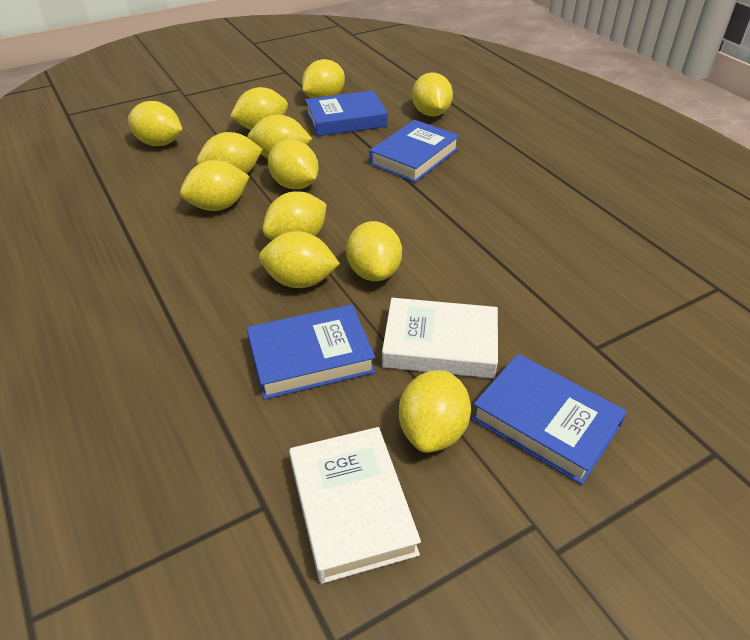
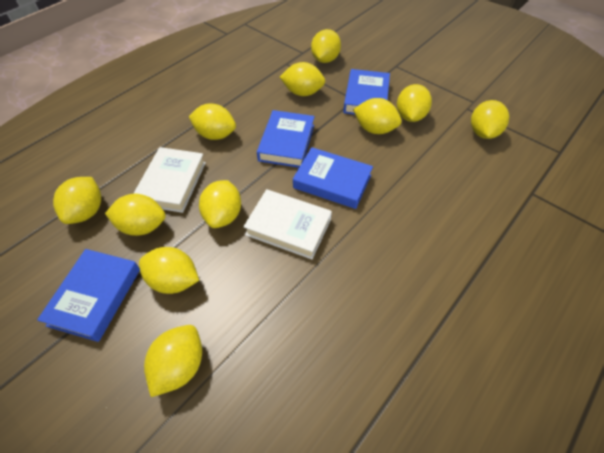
yellow lemon: [128,101,183,146] [180,160,250,211] [197,132,263,174] [230,87,288,130] [248,115,312,158] [259,231,340,288] [263,191,327,240] [268,140,319,189] [302,59,345,98] [346,221,402,281] [399,370,471,453] [412,73,453,116] = 12 -> [53,177,101,224] [105,194,166,236] [139,247,199,294] [144,325,202,397] [189,103,236,140] [199,180,241,228] [280,62,325,96] [311,29,341,63] [353,98,402,134] [397,84,432,122] [471,100,509,139] = 11

